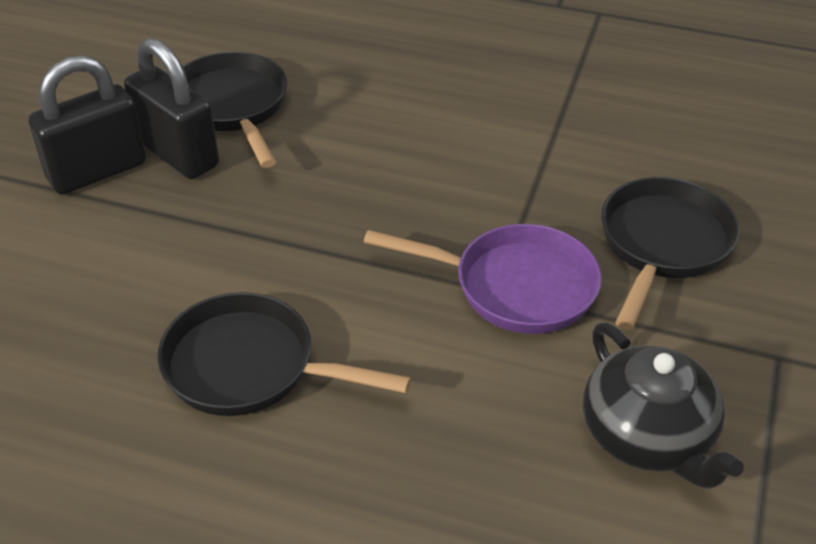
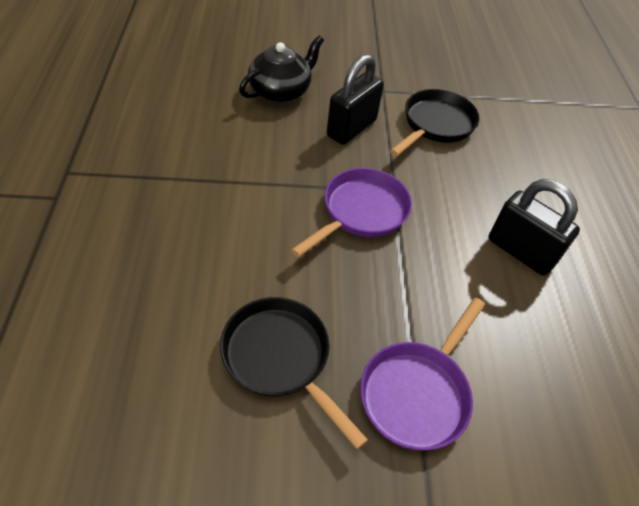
black pan: [158,292,411,416] [183,52,287,168] [601,177,739,330] = 3 -> [220,297,368,450] [390,89,480,156] = 2
purple pan: [364,224,602,334] = 1 -> [291,168,412,257] [360,298,485,450] = 2

